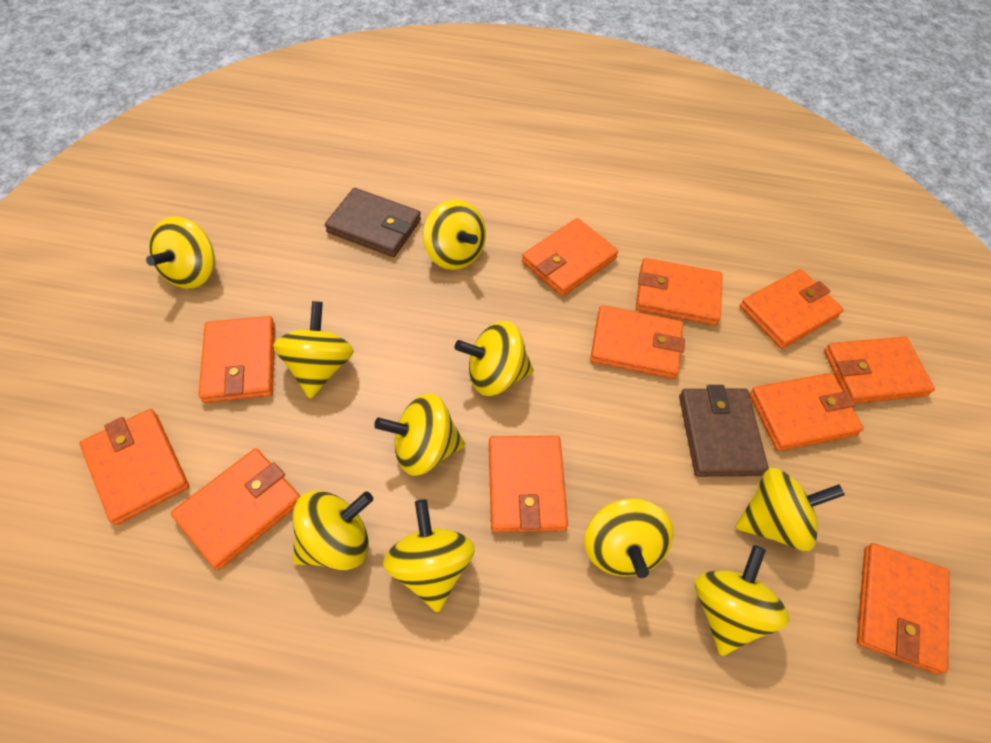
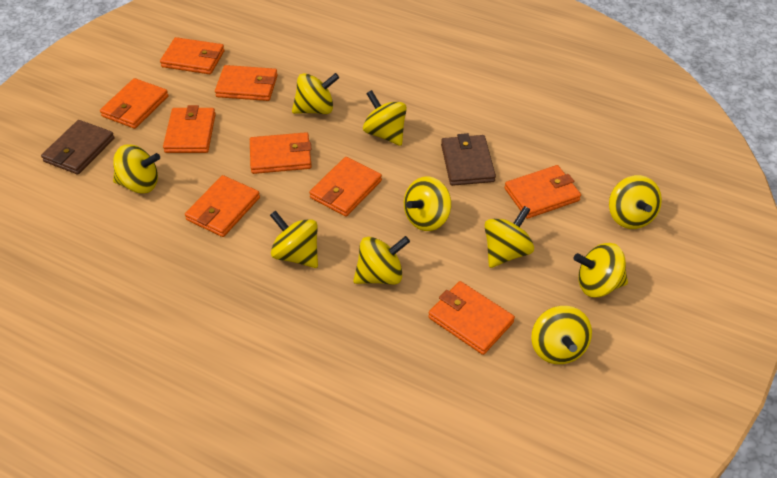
orange wallet: [79,409,189,525] [171,448,300,570] [198,316,275,403] [489,436,568,532] [522,218,618,296] [590,305,685,379] [636,258,723,326] [740,269,844,349] [749,373,864,451] [824,336,935,403] [857,543,950,674] = 11 -> [100,78,169,129] [160,37,225,74] [163,105,216,153] [185,175,260,237] [215,65,278,101] [250,132,312,174] [309,157,382,217] [428,281,515,355] [504,165,581,219] = 9

